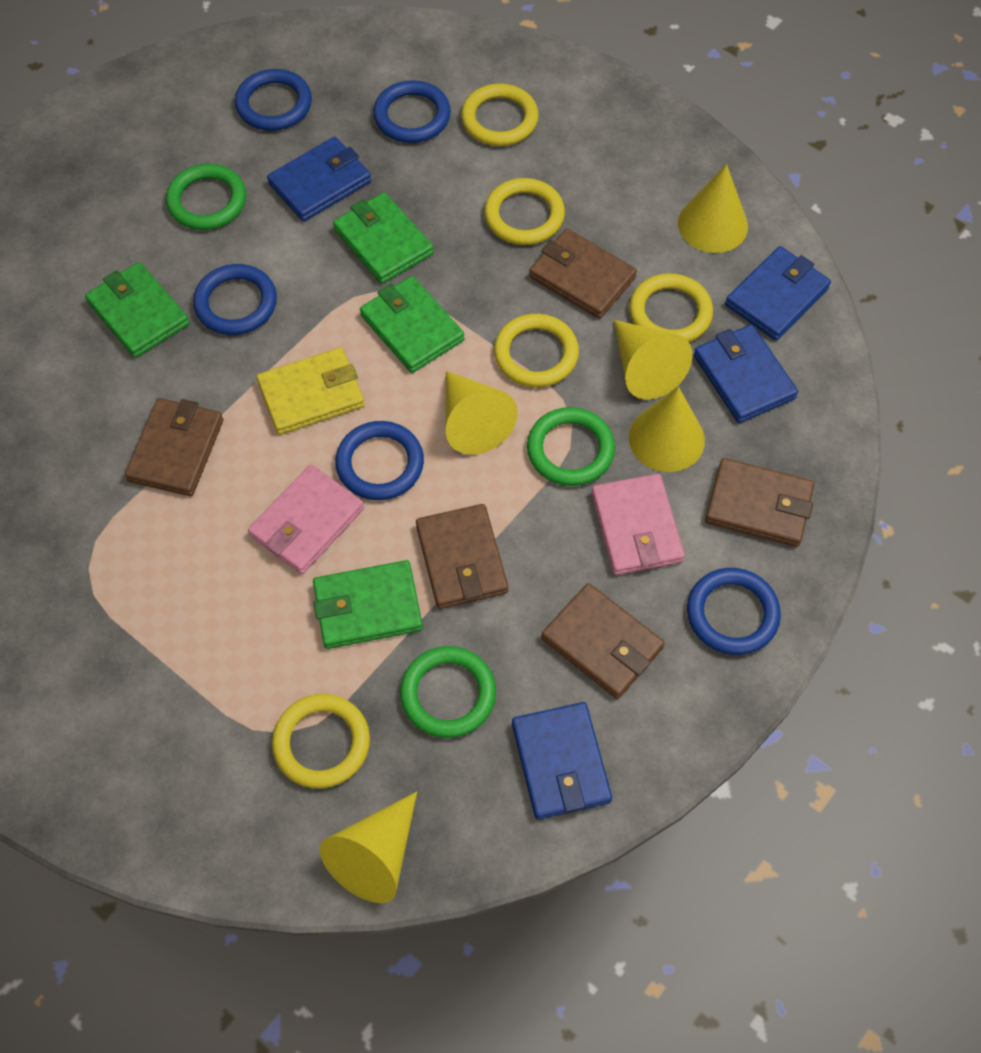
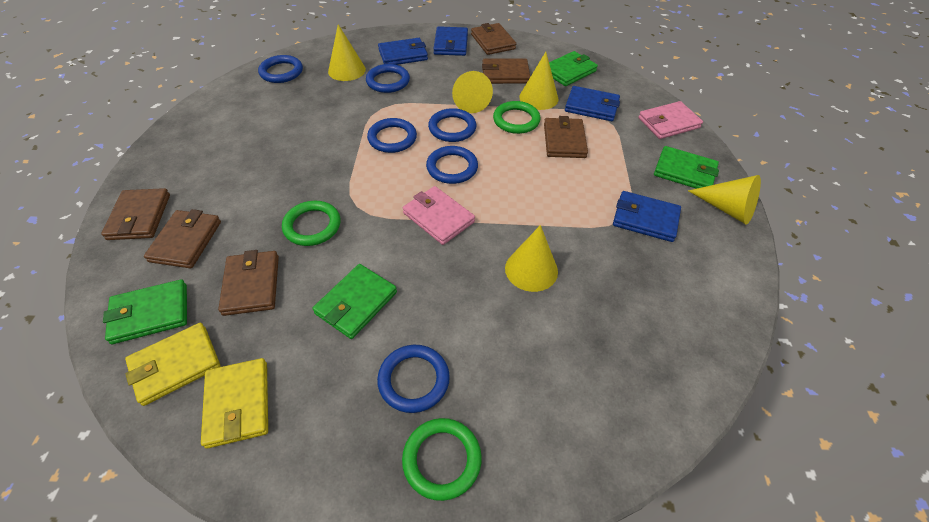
blue ring: [193,264,277,335] [235,69,312,131] [335,421,424,500] [373,80,451,143] [687,568,781,655] = 5 -> [258,55,303,83] [366,64,410,93] [367,118,417,153] [377,345,450,413] [426,146,478,184] [428,108,476,142] = 6
brown wallet: [125,398,223,496] [416,504,508,609] [529,229,637,319] [541,583,665,699] [705,458,814,547] = 5 -> [101,188,170,240] [144,209,221,268] [218,250,279,316] [471,23,516,55] [482,59,530,84] [544,116,588,158] = 6
yellow ring: [272,694,370,788] [461,84,539,146] [484,178,565,245] [494,314,579,387] [629,273,713,342] = 5 -> none = 0
yellow wallet: [257,348,365,435] = 1 -> [125,323,221,406] [201,358,268,449] = 2

